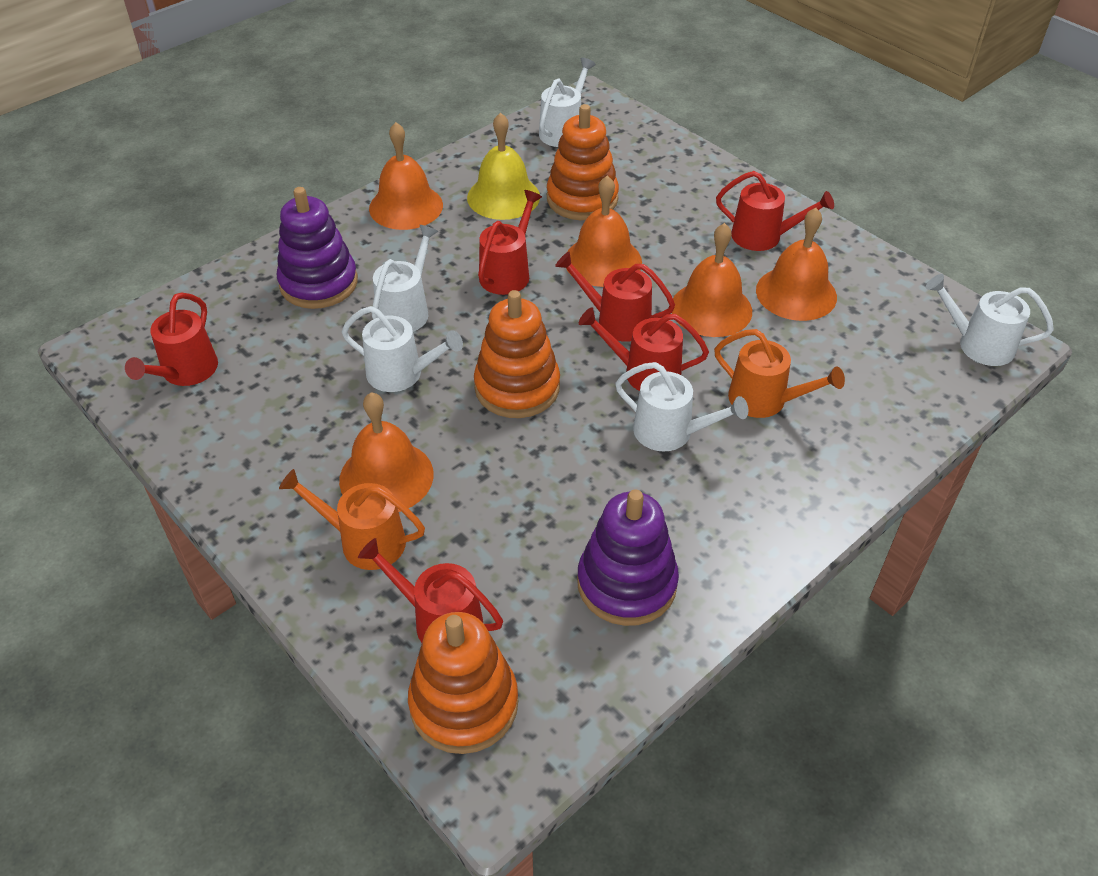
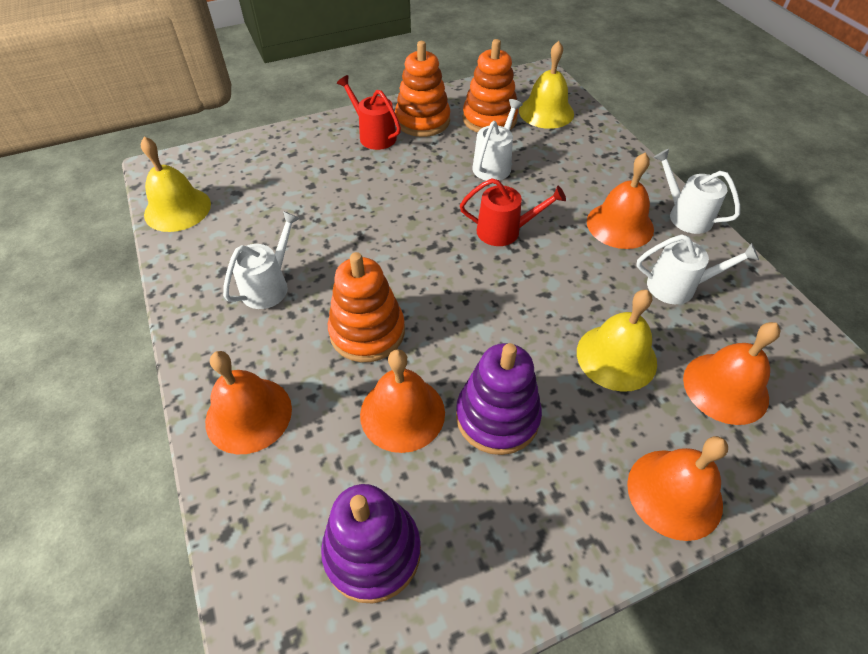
orange watering can: [279,469,425,570] [714,329,845,418] = 2 -> none = 0
red watering can: [125,292,218,386] [358,538,503,643] [478,190,542,295] [555,252,675,342] [579,307,709,391] [716,171,834,251] = 6 -> [337,75,401,150] [460,178,566,246] = 2
white watering can: [341,306,463,392] [372,225,438,332] [539,58,596,147] [615,362,748,452] [926,274,1054,366] = 5 -> [223,211,300,309] [472,99,523,181] [636,234,759,304] [653,149,740,234] = 4
yellow bell: [467,112,540,220] = 1 -> [141,137,211,232] [519,41,574,129] [577,290,657,392] = 3

